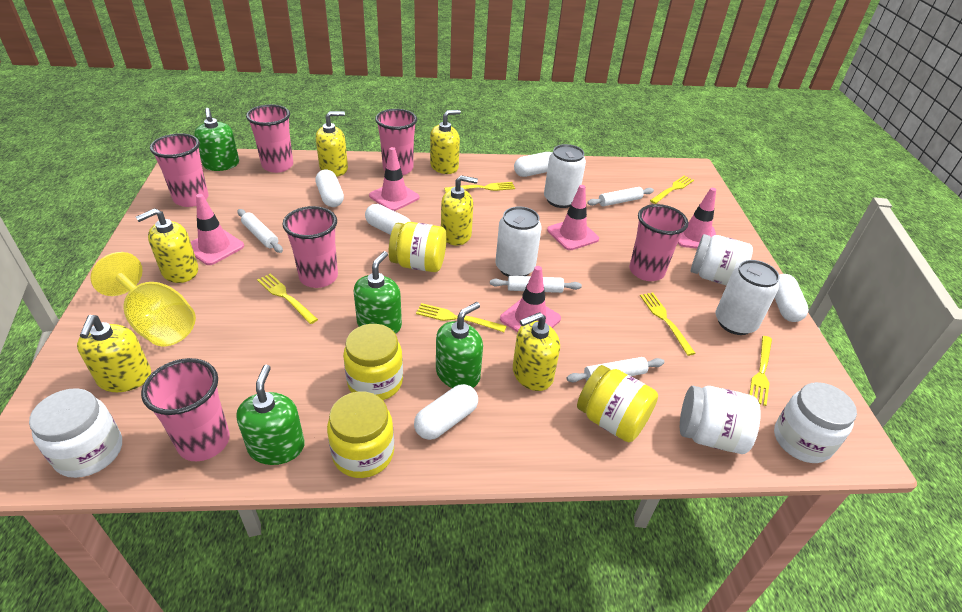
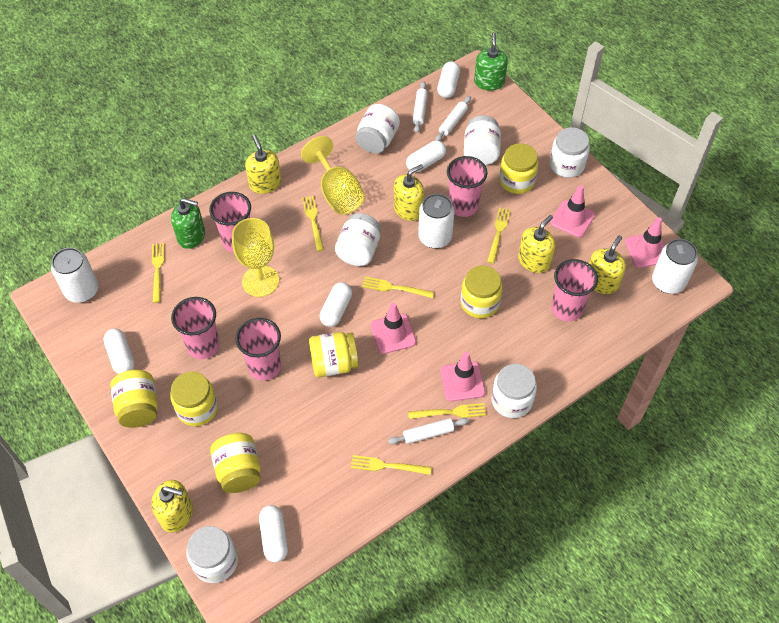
green soap dispenser: [194,108,239,171] [236,365,305,465] [354,251,402,334] [436,302,483,388] = 4 -> [171,198,205,249] [474,32,508,91] = 2
pink cup: [141,358,230,461] [150,133,209,207] [246,104,293,173] [282,206,338,288] [375,109,417,175] [629,204,688,281] = 6 -> [171,297,220,359] [209,192,251,253] [235,318,281,380] [447,156,487,217] [551,259,598,321] = 5
pink traffic cone: [191,194,244,265] [369,147,419,211] [500,266,561,332] [547,185,599,250] [678,188,716,249] = 5 -> [371,303,416,354] [440,352,485,401] [550,185,595,238] [625,217,665,268] = 4
white jar: [29,388,122,478] [680,386,761,454] [691,234,753,285] [774,382,857,463] = 4 -> [186,526,238,583] [335,213,381,266] [356,104,400,154] [464,115,501,165] [491,364,537,418] [549,127,590,178] = 6
white rolling pin: [237,209,283,253] [490,276,582,293] [567,357,664,383] [587,187,654,206] = 4 -> [388,418,469,444] [413,81,428,133] [435,96,471,141] = 3
yellow goblet: [90,252,196,346] = 1 -> [232,218,279,297] [301,136,365,215] = 2
yellow jar: [327,391,394,478] [343,324,403,400] [389,222,446,272] [577,365,658,442] = 4 -> [110,370,158,428] [170,372,218,426] [210,433,261,493] [309,332,359,377] [460,266,503,318] [499,143,539,194] = 6
yellow soap dispenser: [77,315,151,392] [136,208,198,283] [316,111,348,177] [430,110,461,174] [441,175,478,245] [513,312,560,391] = 6 -> [151,480,193,533] [245,135,281,194] [394,164,424,221] [518,215,555,273] [589,235,626,294] = 5

